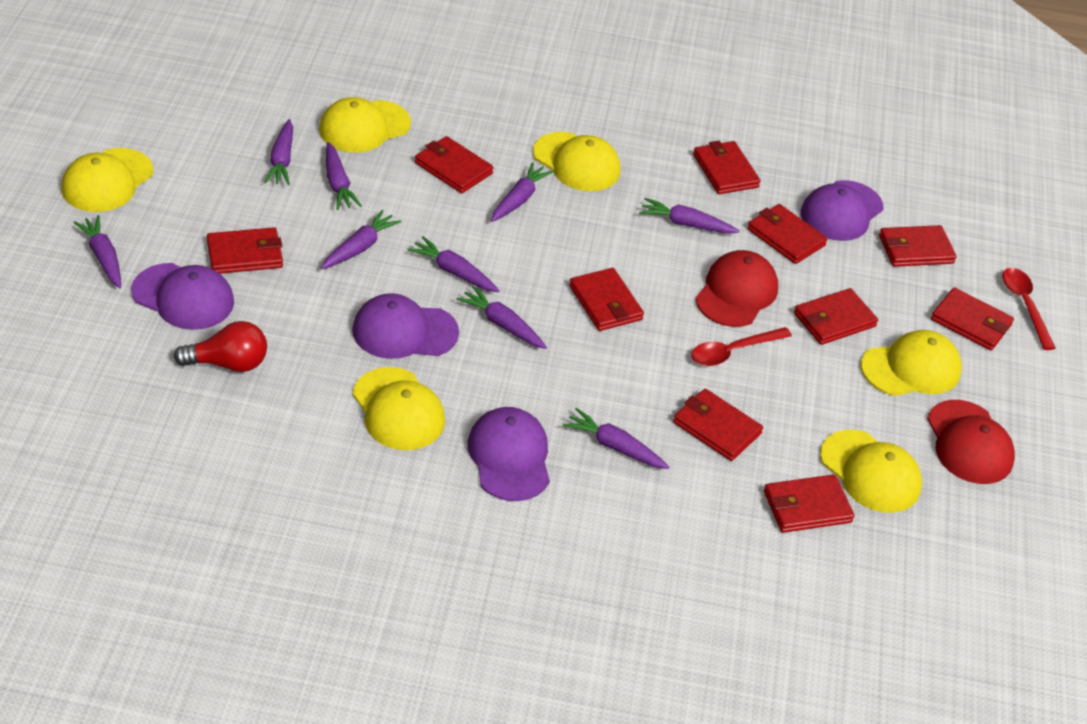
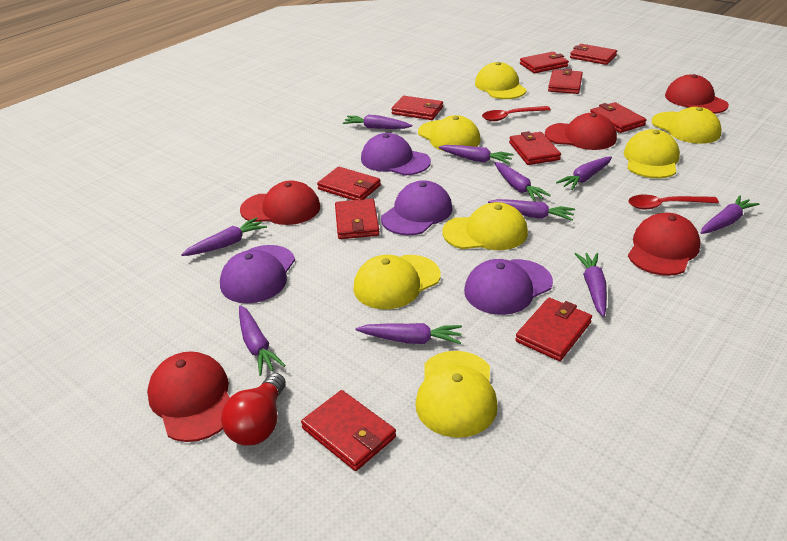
purple carrot: [73,215,121,288] [264,119,293,185] [321,210,401,269] [326,142,362,210] [407,236,500,292] [456,286,547,349] [491,162,553,222] [563,408,669,469] [639,198,740,234] = 9 -> [181,217,267,256] [239,305,286,376] [343,115,412,129] [356,323,462,344] [438,145,514,164] [488,199,575,221] [494,162,551,202] [556,157,612,190] [575,253,607,317] [701,196,760,234] = 10
red cap: [695,250,778,327] [927,400,1015,484] = 2 -> [147,351,230,442] [240,180,320,225] [545,113,617,150] [628,213,701,276] [665,74,729,114] = 5
yellow cap: [61,148,154,212] [319,97,411,153] [353,367,445,450] [533,132,620,191] [820,430,922,513] [861,330,962,396] = 6 -> [353,255,440,309] [415,351,498,438] [418,115,481,151] [442,202,528,250] [475,62,527,99] [624,129,680,178] [652,107,722,144] = 7

